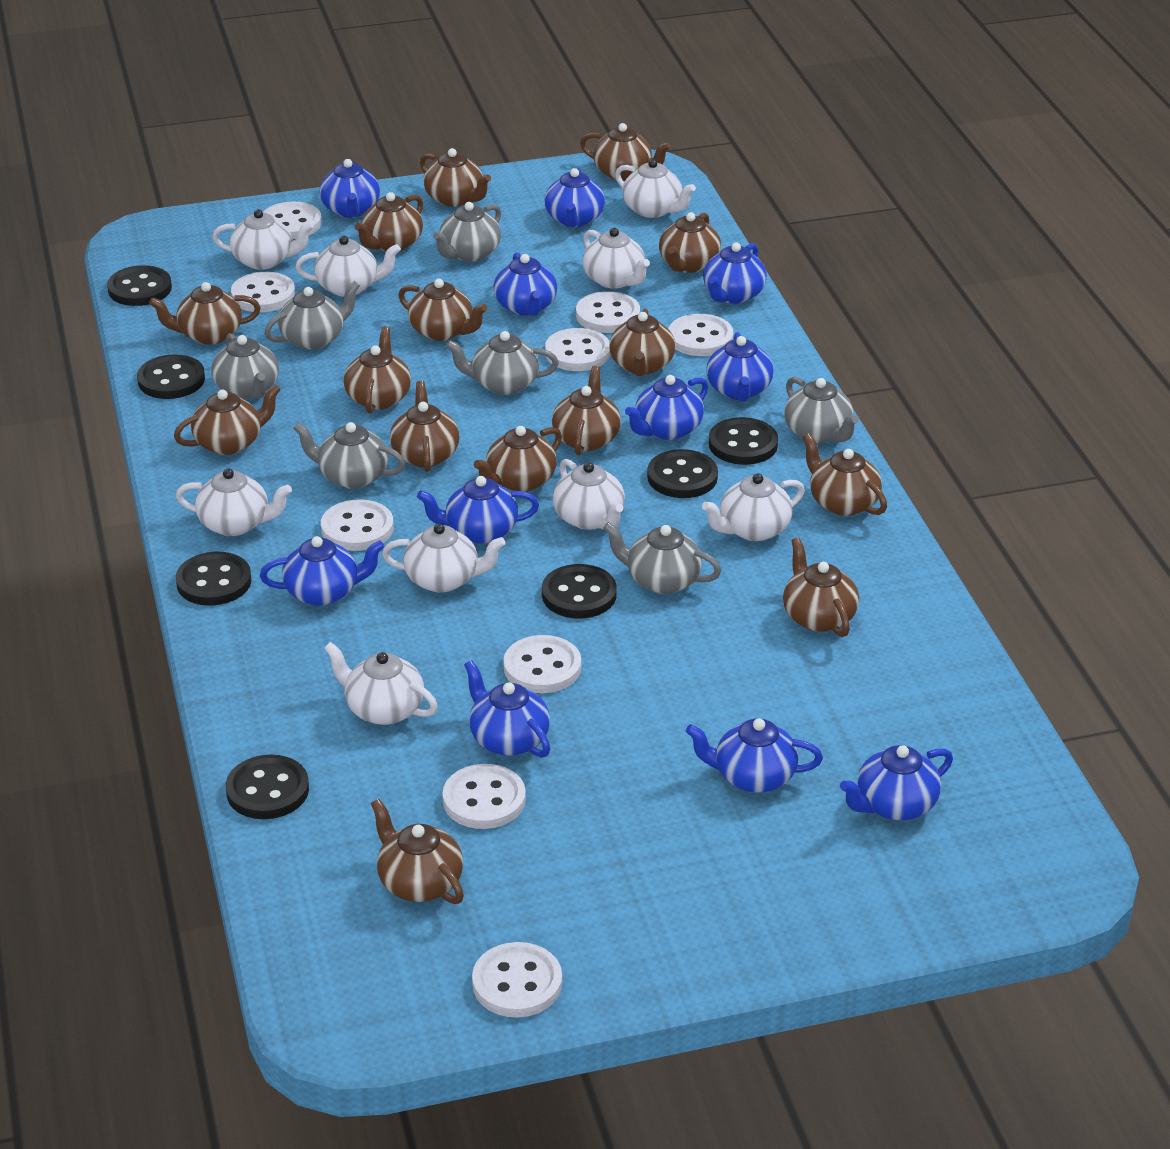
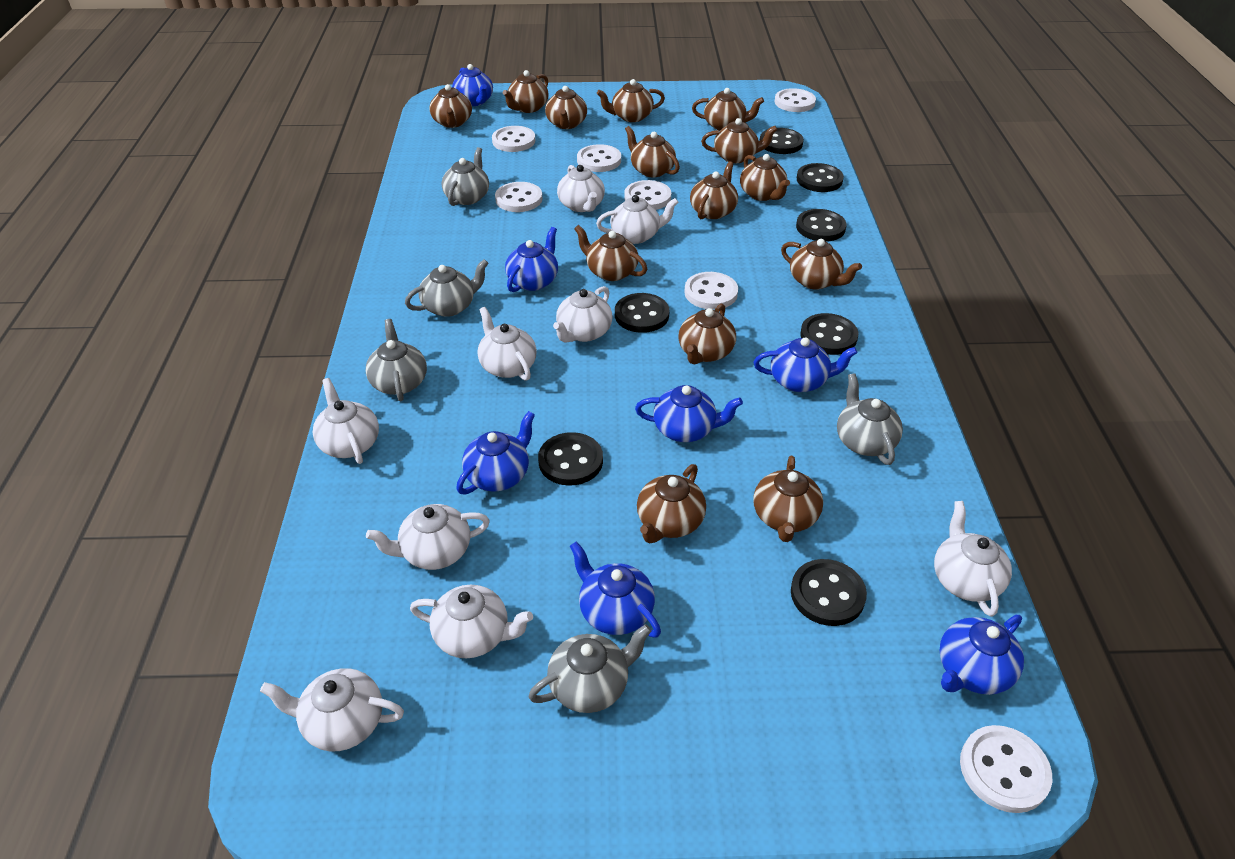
blue teapot: [260,536,384,606] [320,159,380,218] [417,476,539,544] [464,660,550,758] [493,252,557,316] [545,168,605,227] [625,375,708,440] [686,718,823,793] [703,243,767,304] [706,332,774,402] [840,745,953,820] = 11 -> [452,64,493,106] [456,411,535,494] [505,227,558,292] [570,541,661,638] [635,385,743,442] [754,337,857,392] [939,615,1024,695] = 7
brown teapot: [149,282,261,345] [174,384,281,455] [343,326,411,413] [355,192,423,251] [371,799,464,904] [390,381,460,472] [398,279,487,341] [420,148,491,207] [474,426,562,492] [552,366,621,455] [580,123,671,181] [609,308,675,376] [659,212,721,273] [783,537,859,637] [802,433,887,516] = 15 -> [429,84,472,128] [503,70,549,113] [545,86,587,129] [574,225,647,281] [597,79,665,122] [625,126,680,177] [637,464,706,544] [678,303,736,365] [690,161,738,219] [692,88,764,131] [701,118,777,163] [740,154,790,201] [753,456,823,542] [781,239,862,290] = 14
grey teapot: [211,333,279,399] [265,281,360,349] [293,422,405,489] [433,202,501,262] [446,331,559,395] [603,522,721,594] [784,377,859,443] = 7 -> [366,319,427,401] [405,259,489,317] [442,147,489,206] [529,624,652,713] [837,373,903,465] = 5
white button: [231,272,295,312] [263,201,322,239] [321,499,394,551] [443,764,526,829] [472,942,562,1018] [503,635,581,693] [545,328,611,371] [576,291,640,333] [668,314,733,356] = 9 -> [492,126,535,152] [495,182,543,212] [577,144,621,172] [625,180,671,210] [684,272,738,310] [774,88,816,112] [960,725,1052,813] = 7

